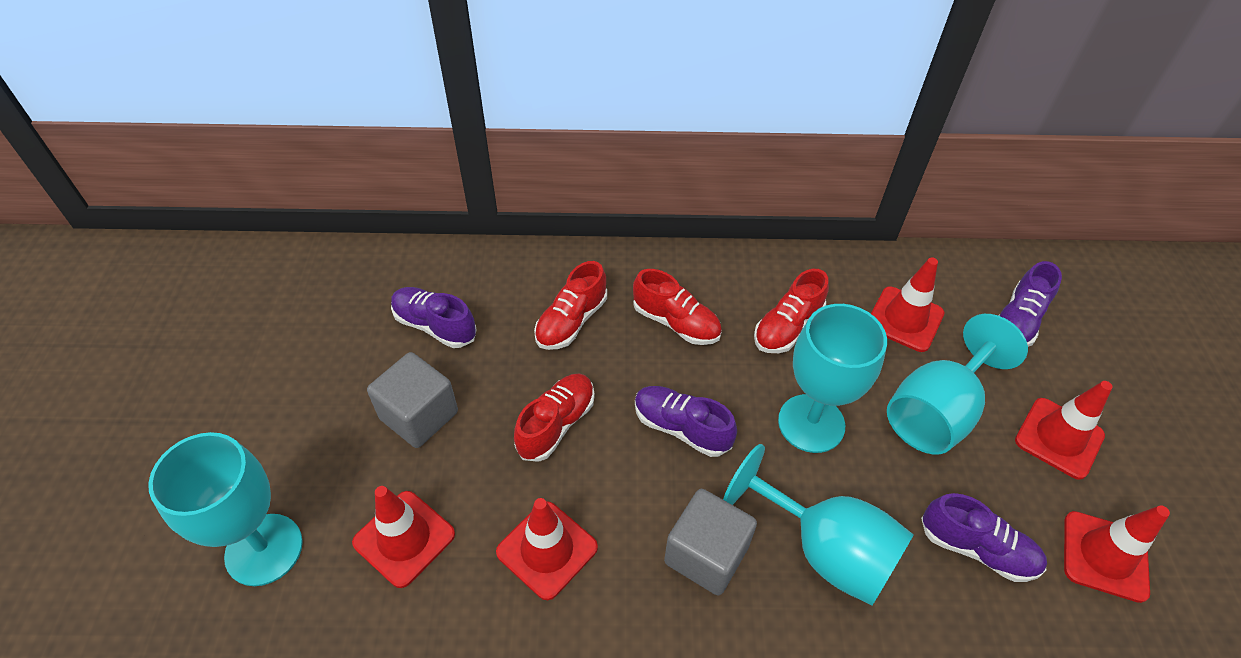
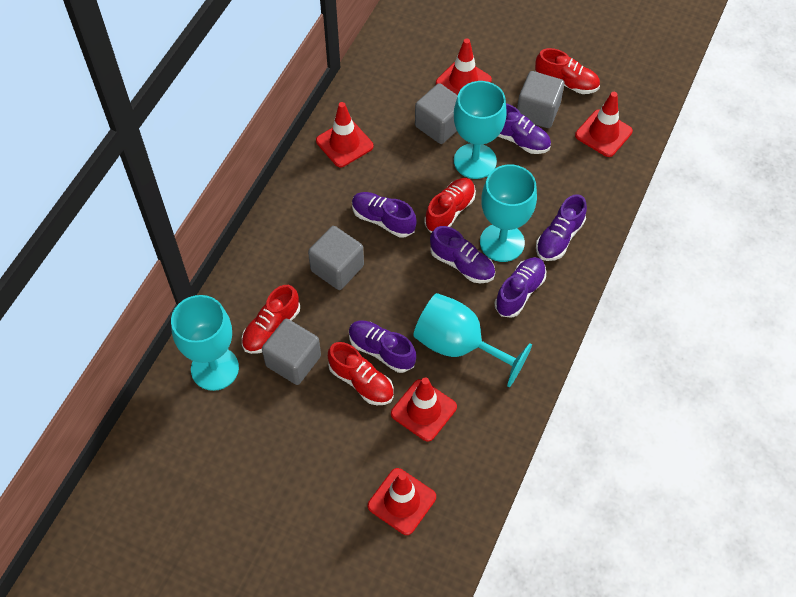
grey cube: [367,352,458,448] [664,489,757,595] = 2 -> [262,319,321,385] [308,226,364,290] [415,83,458,144] [517,71,565,128] = 4
purple shoe: [391,287,477,348] [635,386,737,457] [921,493,1047,582] [998,261,1062,347] = 4 -> [349,321,416,373] [352,192,416,238] [430,226,495,283] [495,257,546,318] [498,103,551,154] [536,194,587,261] = 6

